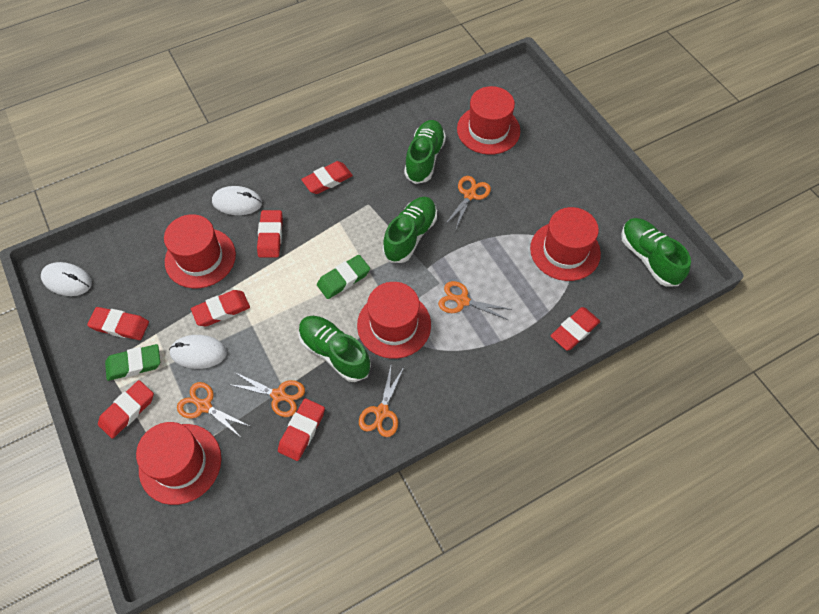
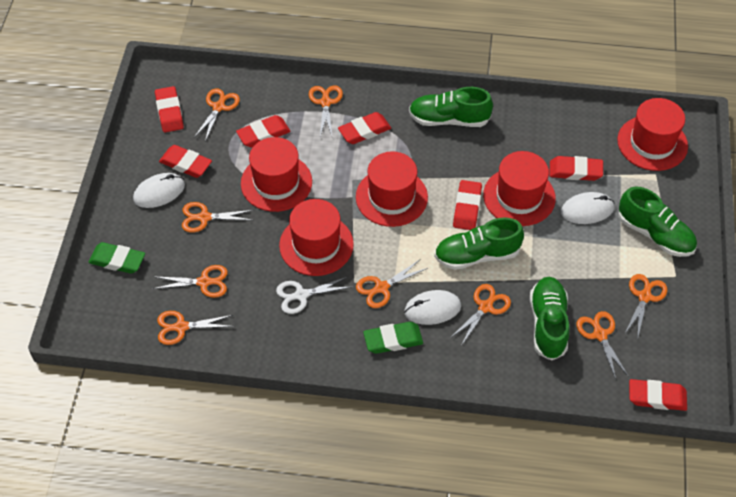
orange scissors: [177,382,251,437] [228,372,305,417] [359,366,404,437] [438,281,512,320] [446,176,491,229] = 5 -> [152,265,228,298] [157,311,234,345] [182,202,253,233] [194,88,240,141] [309,85,343,136] [356,260,428,308] [450,284,511,346] [576,311,629,379] [624,274,668,340] = 9
white scissors: none = 0 -> [276,276,350,314] = 1

